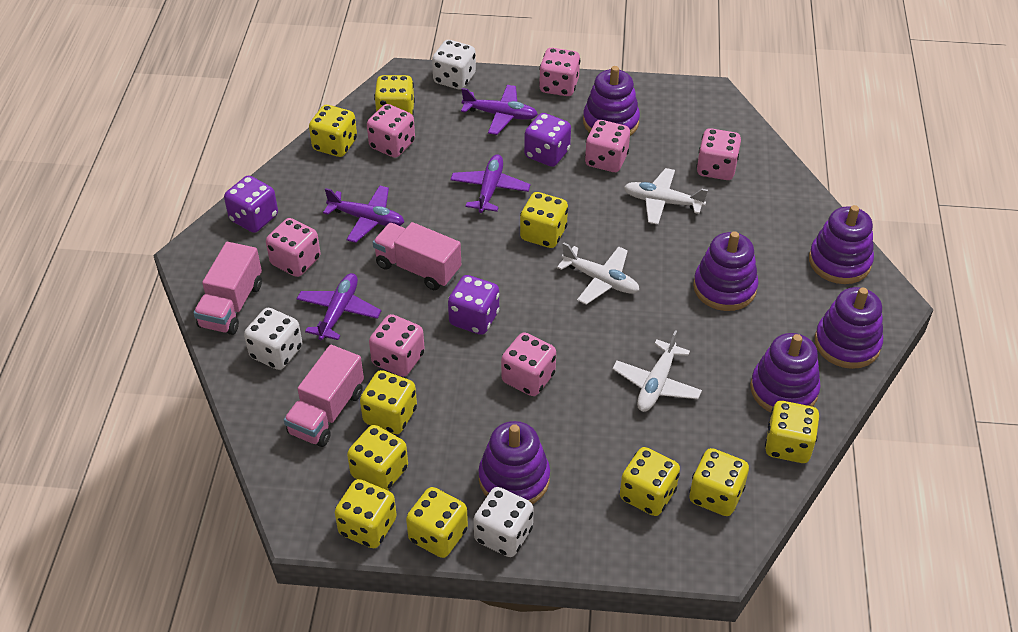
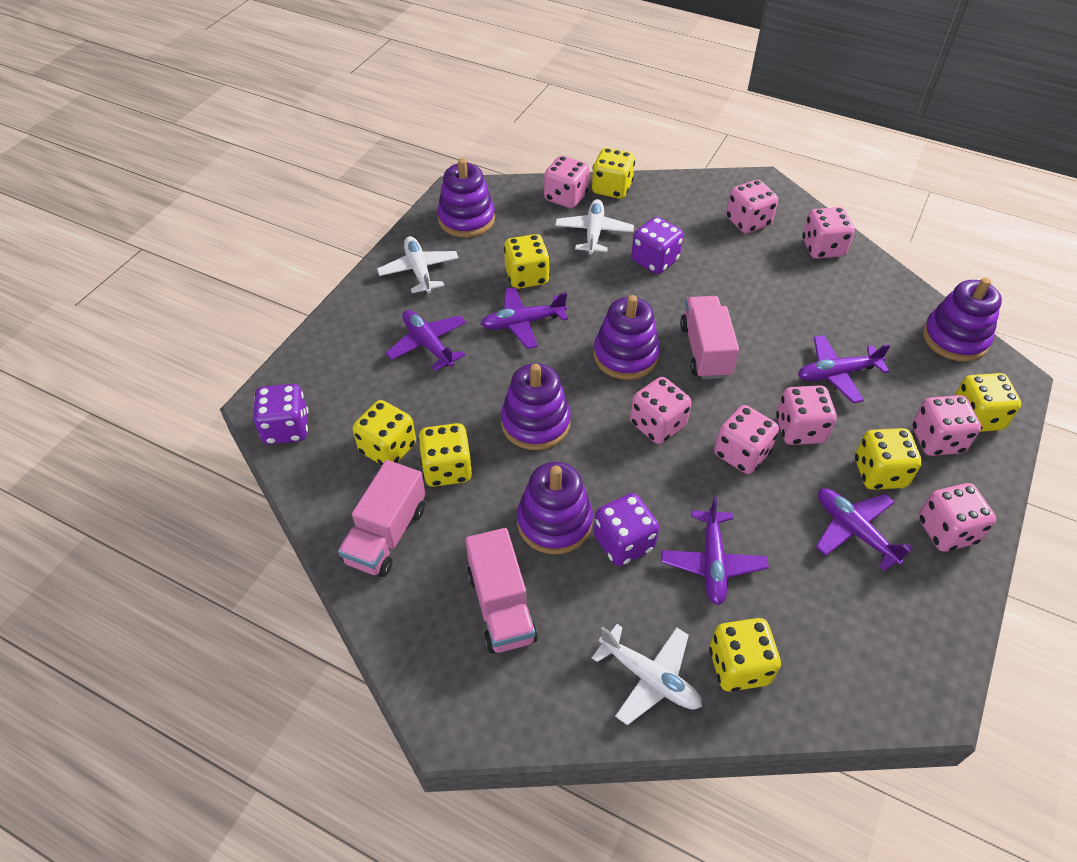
pink dice: [266,218,321,277] [367,104,415,158] [369,314,425,377] [501,332,556,396] [539,48,580,96] [585,120,630,172] [696,128,741,180] = 7 -> [544,156,589,208] [630,377,692,444] [714,405,779,474] [726,180,778,234] [776,385,837,445] [802,207,855,259] [912,395,981,456] [918,483,996,552] = 8
purple plane: [297,273,381,340] [323,185,404,243] [450,154,530,213] [461,85,538,135] = 4 -> [386,310,466,371] [481,287,568,349] [661,496,769,605] [798,335,891,403] [816,488,913,571] = 5
purple stacking toy: [478,421,550,504] [583,66,640,136] [693,231,758,311] [750,333,821,412] [809,205,874,284] [815,287,883,369] = 6 -> [437,158,495,237] [501,363,571,450] [517,462,593,554] [594,295,660,380] [923,278,1002,362] = 5
white dice: [244,308,302,370] [432,40,476,90] [473,487,533,557] = 3 -> none = 0
yellow dice: [309,105,357,157] [335,479,397,548] [347,425,408,490] [360,370,417,434] [374,75,415,115] [406,487,468,558] [520,192,568,248] [620,447,680,516] [689,448,749,516] [765,401,819,463] = 10 -> [353,400,416,465] [418,423,473,487] [504,234,550,289] [592,148,635,199] [709,618,781,692] [855,428,922,490] [954,373,1021,432] = 7

